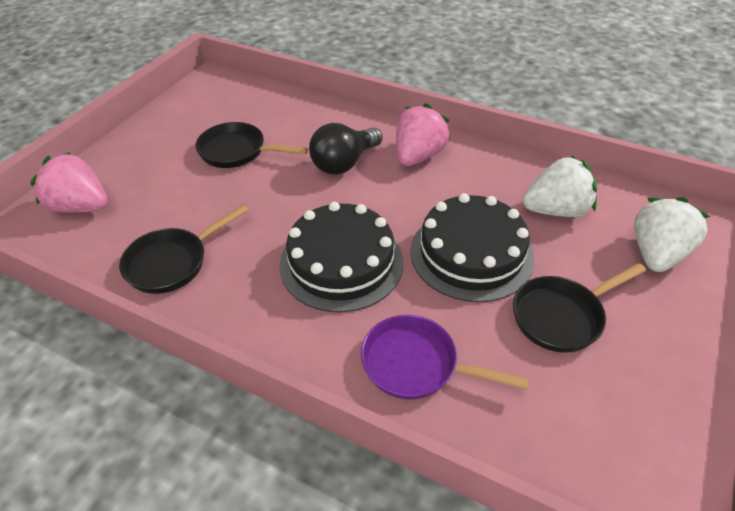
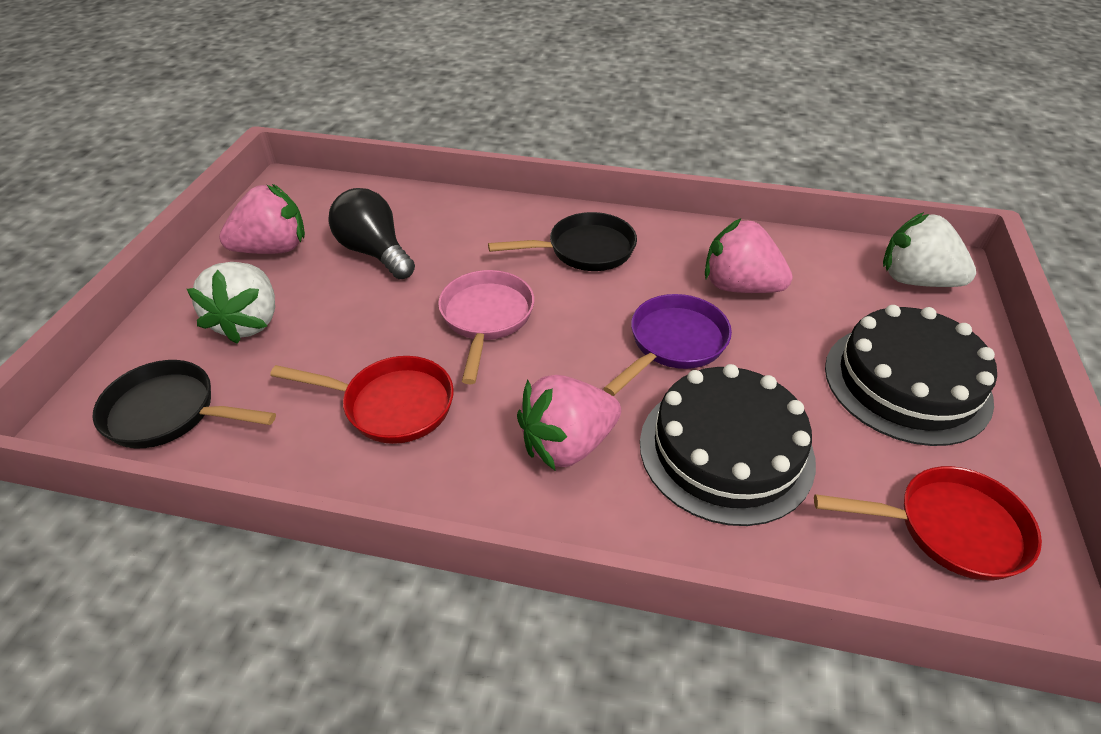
black pan: [119,204,249,294] [195,122,308,168] [513,263,646,353] = 3 -> [92,360,276,448] [488,212,637,271] = 2
pink pan: none = 0 -> [438,270,534,384] = 1
pink strawberry: [30,152,108,212] [396,103,450,166] = 2 -> [219,184,305,254] [517,375,621,471] [705,218,793,293] = 3
red pan: none = 0 -> [270,356,454,444] [814,466,1042,580] = 2

